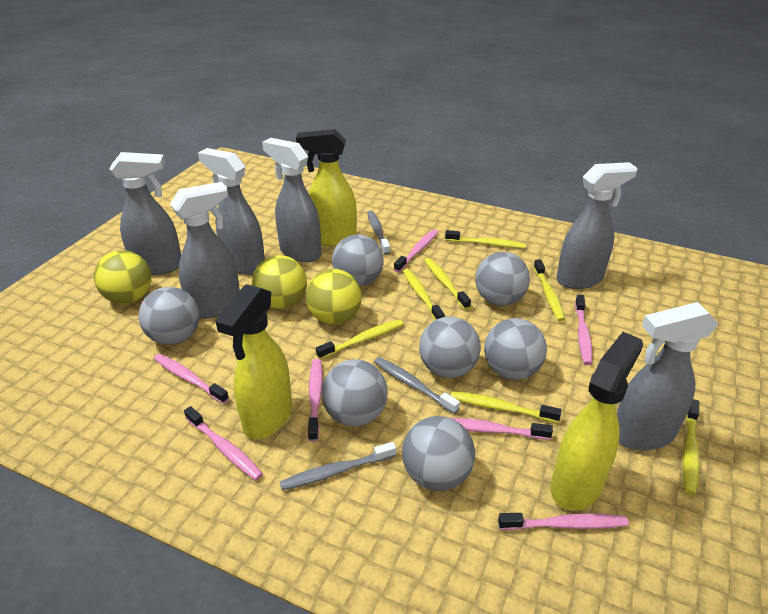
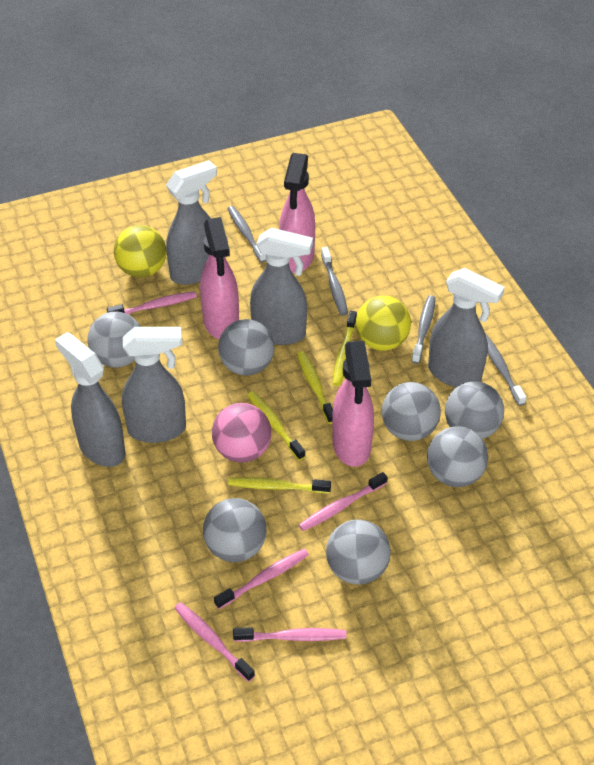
grey spray bottle: [109,152,181,275] [170,182,240,319] [198,148,265,275] [262,138,321,262] [556,162,638,289] [617,302,718,450] = 6 -> [55,332,125,467] [122,327,186,443] [166,160,217,285] [250,228,313,345] [428,268,505,387] = 5
grey toothbrush: [280,442,396,490] [367,210,390,255] [374,357,460,414] = 3 -> [227,206,266,262] [321,247,348,316] [412,295,435,364] [486,335,527,406] = 4
pink ball: none = 0 -> [212,403,271,463] = 1
pink spray bottle: none = 0 -> [200,217,239,339] [279,153,315,273] [332,341,374,467] = 3
pink toothbrush: [154,354,229,404] [184,406,263,480] [308,359,323,442] [394,229,438,272] [451,418,553,440] [498,513,629,530] [575,295,592,365] = 7 -> [107,291,197,314] [174,602,255,682] [214,549,309,609] [233,628,346,642] [299,472,387,531] = 5
yellow ball: [94,250,151,304] [252,255,307,309] [306,269,362,325] = 3 -> [114,225,166,278] [356,295,411,351] = 2
yellow spray bottle: [215,284,292,439] [296,129,357,246] [551,332,643,511] = 3 -> none = 0
yellow toothbrush: [316,319,403,359] [403,269,445,320] [424,258,471,310] [445,230,526,249] [451,391,561,423] [534,259,565,321] [683,399,700,495] = 7 -> [228,477,331,493] [247,391,306,460] [297,351,333,424] [333,311,357,386] = 4

